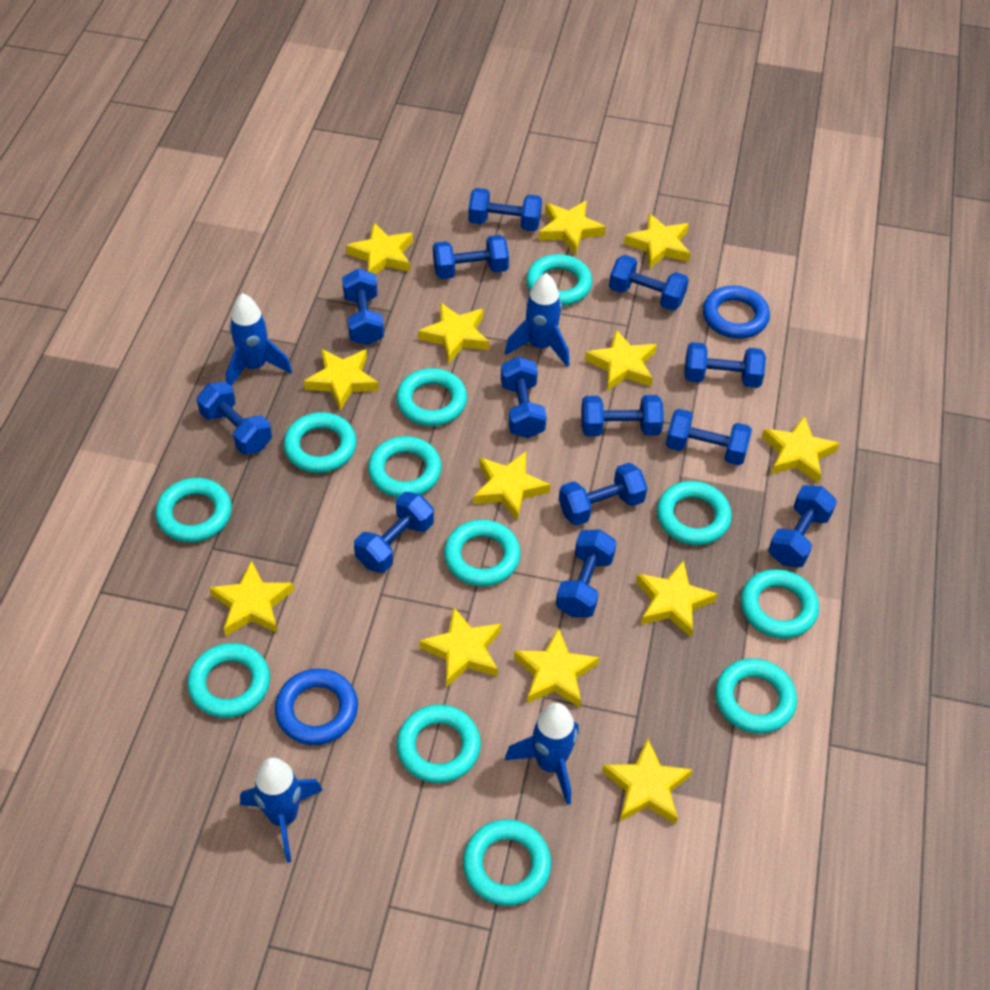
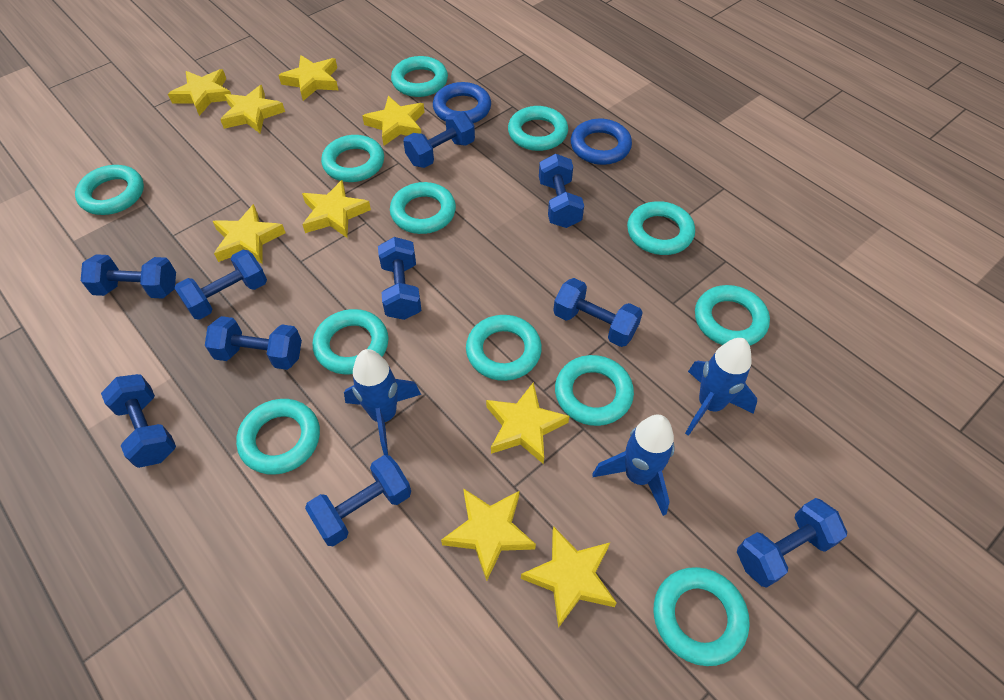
blue dumbbell: [197,381,272,455] [342,269,384,345] [354,492,434,573] [433,235,509,279] [468,188,542,231] [501,357,547,438] [556,529,617,617] [559,463,648,526] [581,395,664,436] [609,255,689,311] [666,409,752,465] [684,342,766,388] [768,485,837,567] = 13 -> [81,254,176,299] [101,374,176,468] [174,250,267,320] [205,316,302,370] [305,455,411,546] [378,237,421,320] [403,111,475,168] [539,154,584,228] [553,278,643,347] [737,498,847,588] = 10
blue rocket: [226,293,292,386] [240,757,323,862] [505,273,569,367] [505,703,579,805] = 4 -> [344,349,421,455] [592,414,675,516] [685,338,757,436] = 3
yellow star: [209,560,294,636] [304,349,379,410] [346,223,413,275] [418,303,489,364] [419,607,501,687] [473,451,550,521] [514,628,599,708] [538,200,606,255] [585,329,657,391] [602,738,693,825] [624,213,690,269] [636,560,718,637] [762,415,840,483] = 13 -> [168,69,231,116] [213,204,286,264] [220,85,285,133] [278,55,338,101] [302,180,371,238] [362,96,425,146] [441,488,536,581] [486,382,569,464] [521,526,617,628] = 9

